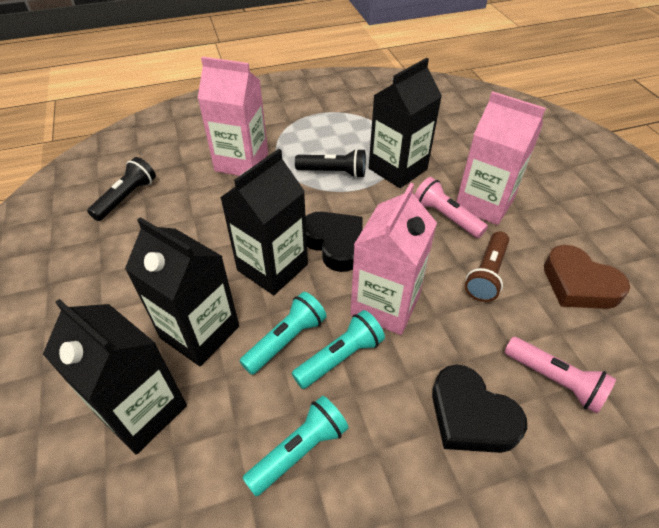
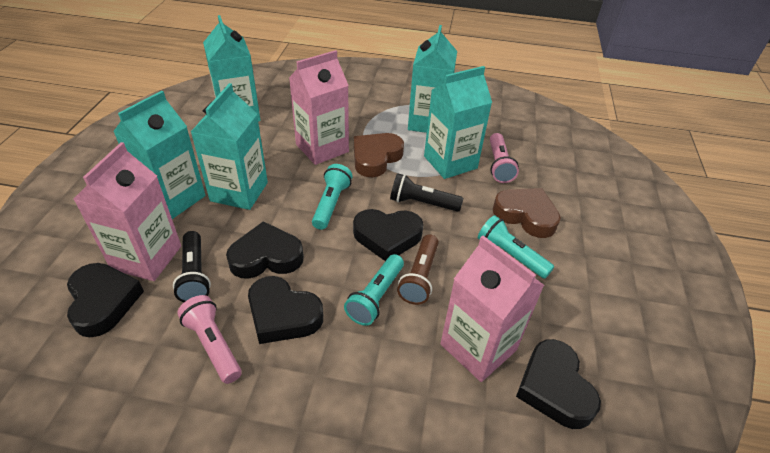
black carton: [43,299,187,455] [125,217,239,366] [220,149,308,295] [369,58,442,188] = 4 -> none = 0
black heart: [306,212,362,272] [432,364,527,453] = 2 -> [67,263,144,337] [226,221,304,279] [248,276,323,344] [353,209,424,261] [516,339,601,429] = 5
brown heart: [544,245,630,309] = 1 -> [354,133,404,177] [493,188,561,238] = 2
turquoise carton: none = 0 -> [113,91,206,219] [191,83,268,210] [203,15,260,122] [408,25,457,133] [424,66,492,179] = 5

